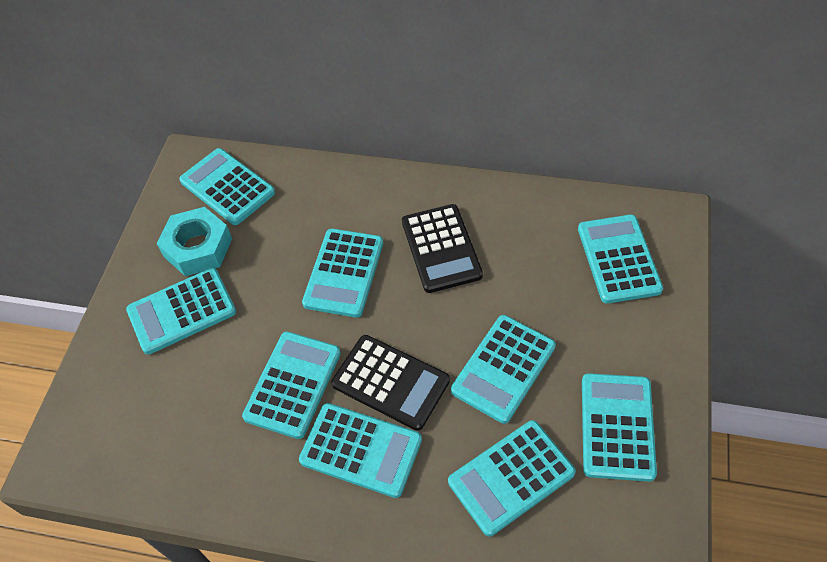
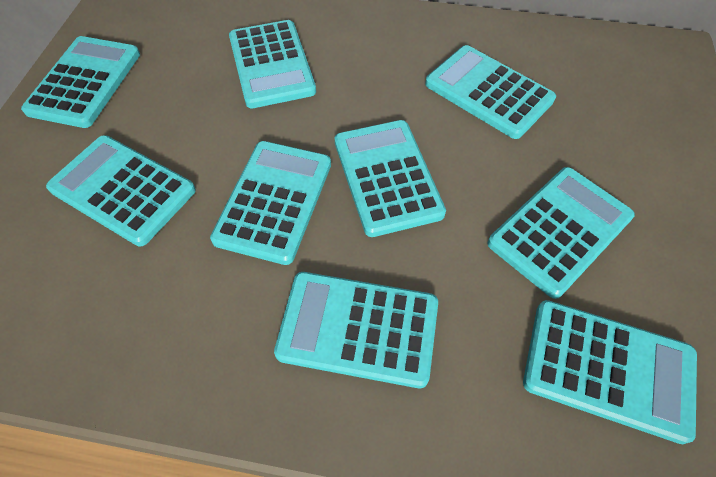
black calculator: [331,335,450,431] [402,204,483,293] = 2 -> none = 0
turquoise nut: [157,207,232,276] = 1 -> none = 0

